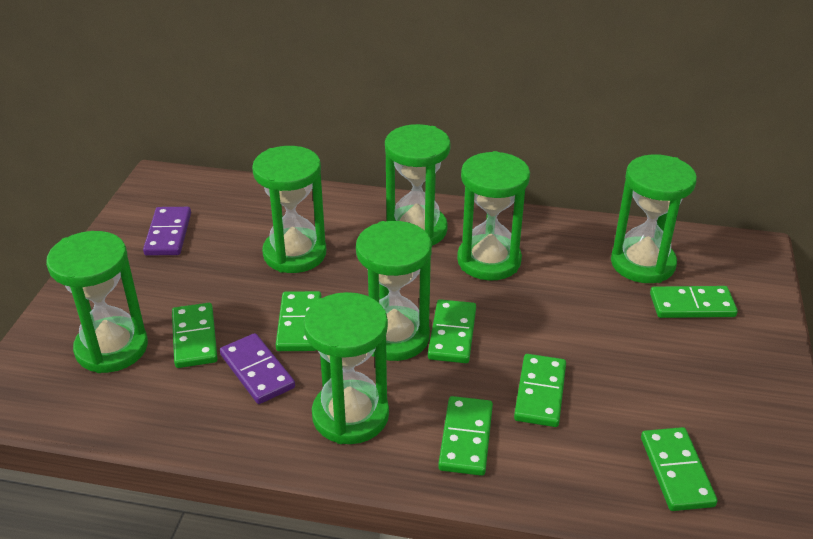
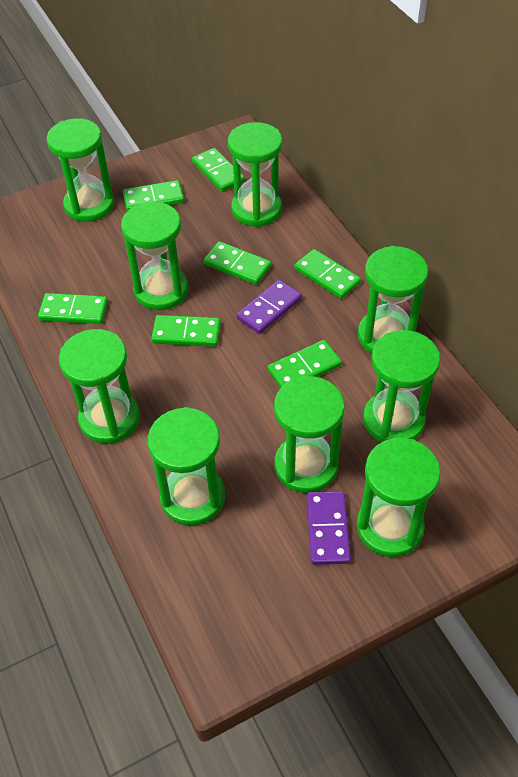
green hourglass: [46,231,148,373] [252,146,326,273] [304,292,389,444] [356,221,432,361] [385,124,451,246] [457,151,530,281] [611,154,697,283] = 7 -> [47,118,114,222] [59,329,140,444] [121,201,189,310] [148,407,225,526] [228,122,283,227] [274,376,345,493] [357,438,441,557] [358,246,428,354] [363,330,440,443] = 9

